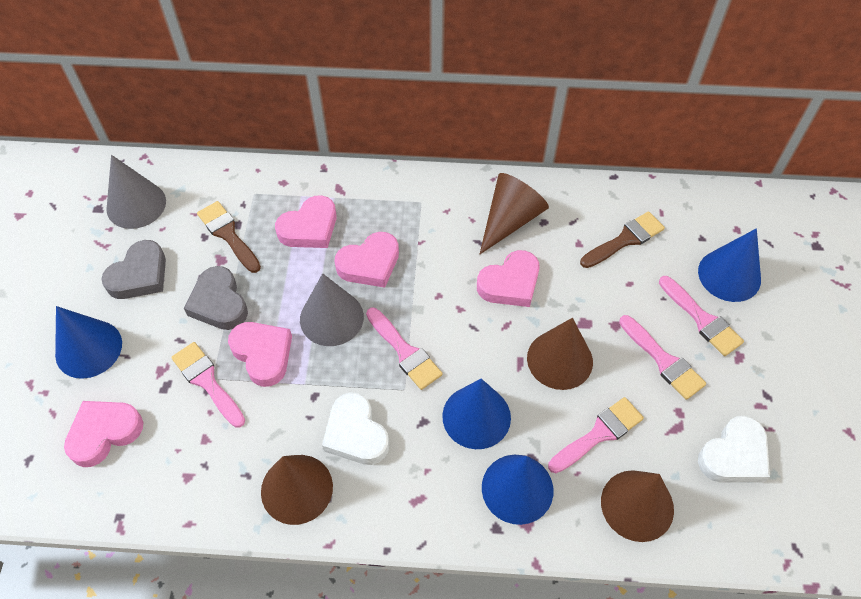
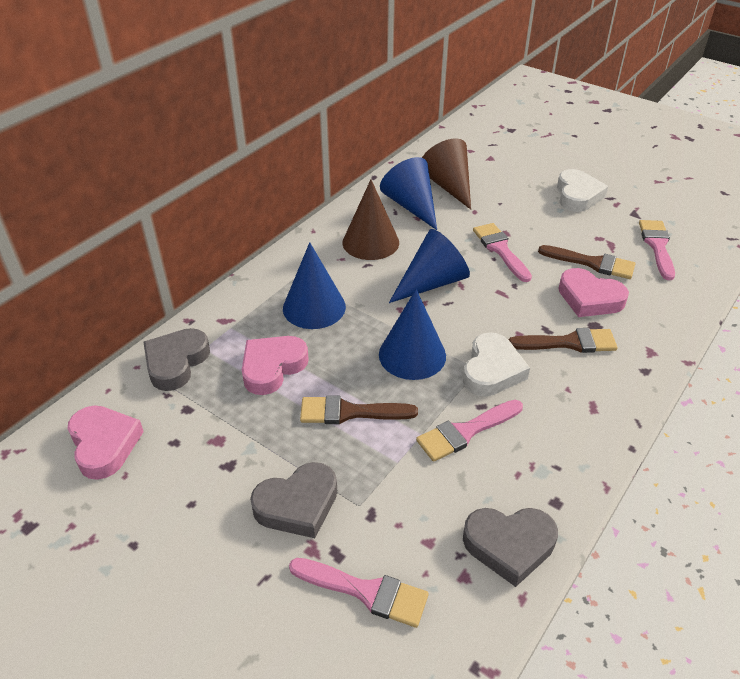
brown brush: [197,201,261,273] [580,211,665,268] = 2 -> [300,395,418,424] [508,328,617,353] [538,245,635,279] = 3
brown cone: [261,455,333,525] [480,173,549,254] [527,318,593,390] [601,470,674,542] = 4 -> [342,180,399,260] [422,138,471,210] = 2
grey cone: [106,155,166,229] [300,273,364,346] = 2 -> none = 0
grey heart: [102,240,166,299] [184,266,248,330] = 2 -> [143,328,210,391] [250,462,337,538] [463,508,558,587] = 3
pink brush: [171,342,245,428] [366,308,443,390] [548,397,644,473] [619,315,706,400] [659,276,744,356] = 5 -> [289,558,429,628] [416,400,523,462] [473,223,532,282] [639,220,675,280] = 4
pink heart: [64,401,143,467] [228,322,292,387] [275,195,336,248] [335,232,399,288] [477,250,540,307] = 5 -> [68,405,144,480] [242,336,309,395] [558,268,629,317] = 3

